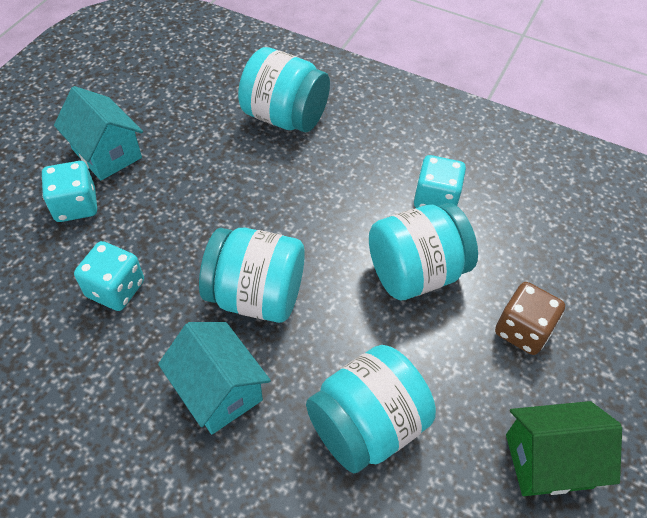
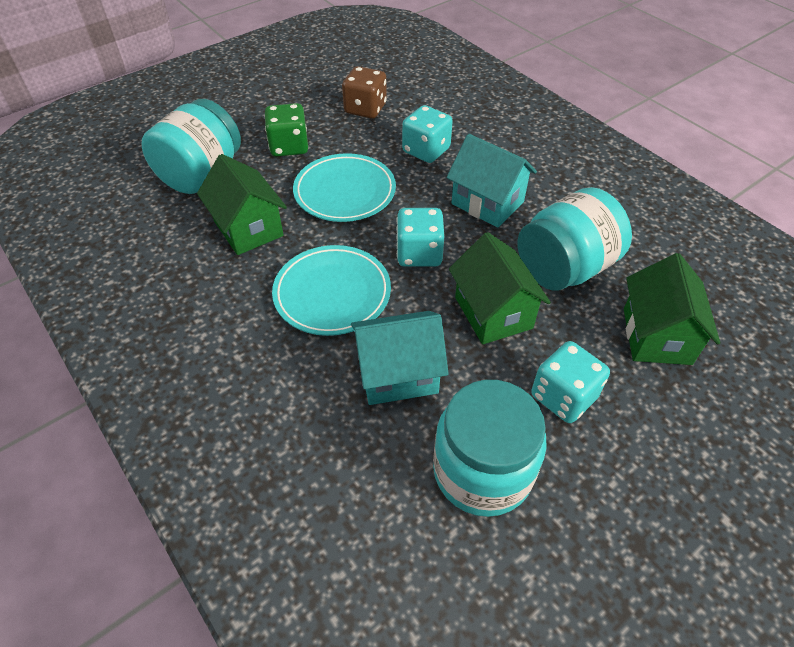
green dice: none = 0 -> [264,103,308,157] = 1
green house: [506,401,622,496] = 1 -> [197,154,287,255] [449,232,551,344] [624,253,720,365] = 3
turquoise jar: [199,228,305,323] [238,47,330,132] [306,345,436,473] [369,203,478,300] = 4 -> [141,99,241,194] [433,380,547,517] [517,187,632,291] = 3
turquoise plate: none = 0 -> [272,245,391,336] [293,153,396,222] = 2

